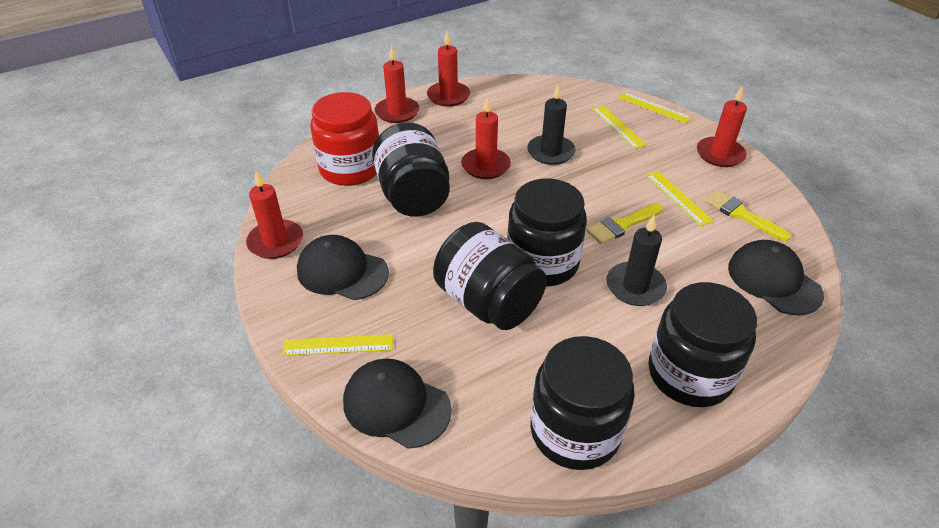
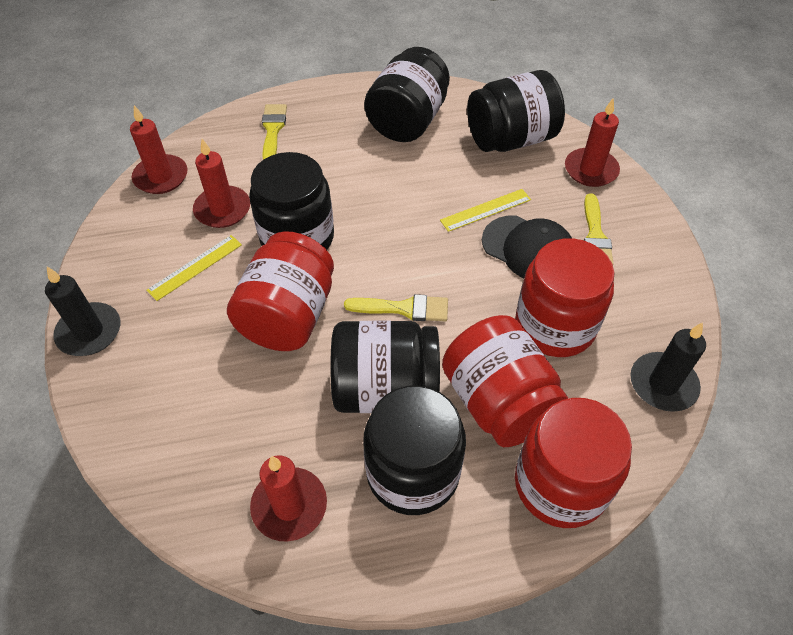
black cap: [297,235,389,300] [343,359,452,449] [728,240,824,315] = 3 -> [482,215,572,278] = 1
red candle: [246,171,303,259] [375,45,419,123] [427,31,470,107] [461,96,511,179] [697,85,747,167] = 5 -> [130,105,187,194] [193,139,250,228] [250,456,327,541] [565,98,620,187] = 4
red jar: [310,92,379,186] = 1 -> [227,231,334,351] [442,315,568,447] [515,238,615,357] [515,398,632,528] = 4
yellow brush: [587,203,663,244] [705,190,791,241] = 2 -> [262,104,287,160] [344,294,448,321] [584,193,614,264] = 3
yellow ruler: [282,334,393,356] [592,105,647,149] [618,92,692,124] [646,171,714,226] = 4 -> [146,235,242,301] [440,189,531,232] = 2

